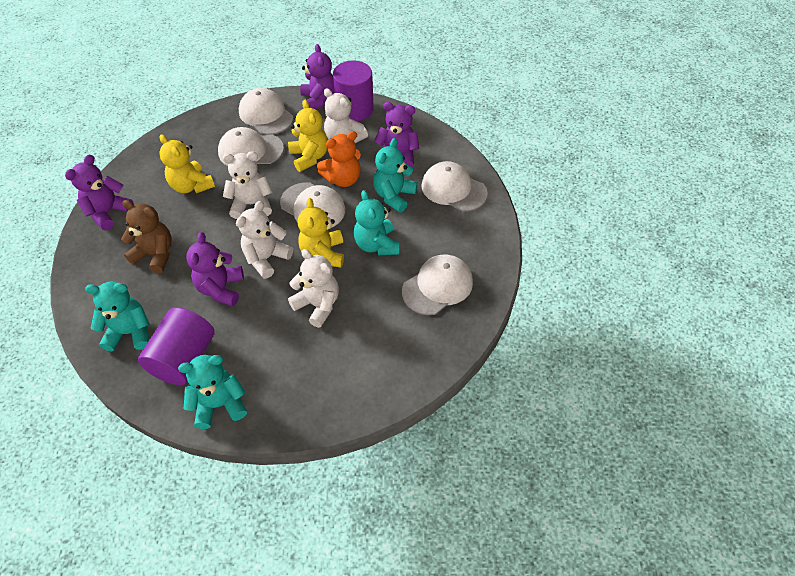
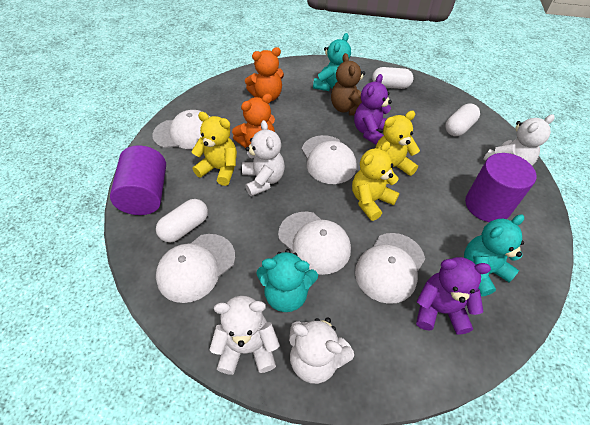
orange teddy bear: [317,131,361,187] = 1 -> [232,94,275,148] [245,47,284,101] = 2
purple teddy bear: [65,154,134,230] [186,232,244,306] [300,44,334,109] [374,102,419,168] = 4 -> [354,74,392,145] [416,257,491,335] = 2
turquoise teddy bear: [85,282,149,352] [178,355,247,429] [354,190,399,255] [373,138,418,213] = 4 -> [256,249,318,312] [313,33,351,91] [464,214,524,296] = 3
white capsule: none = 0 -> [156,199,208,242] [372,67,414,89] [445,104,480,136] = 3

